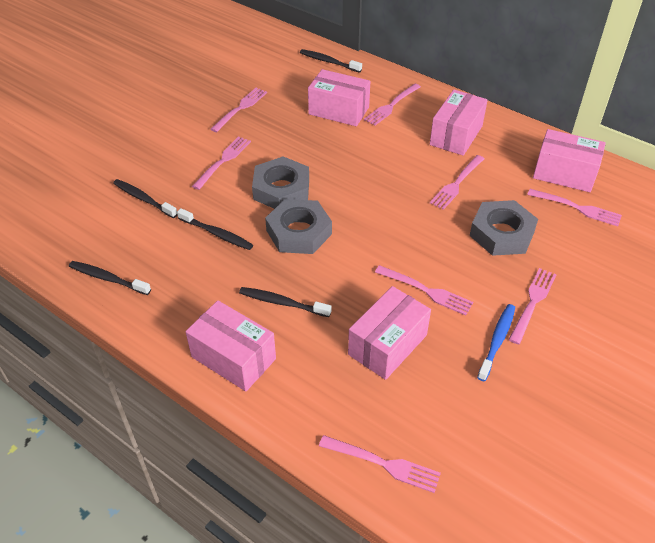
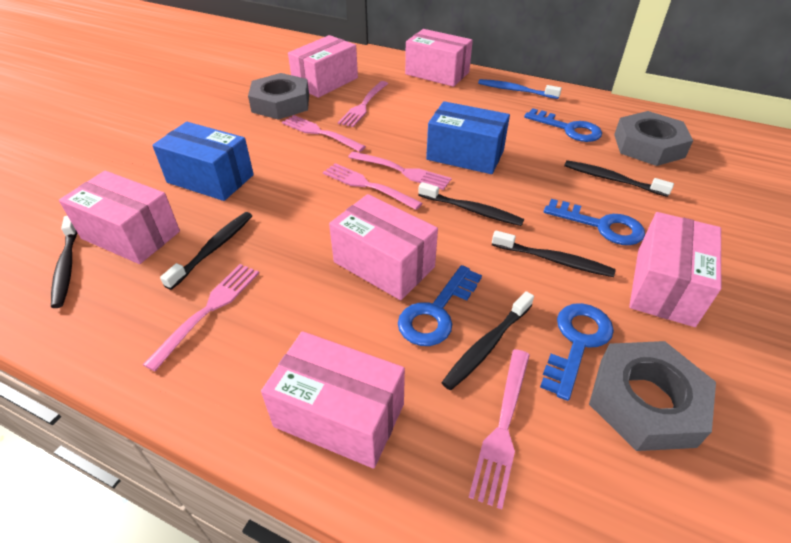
black toothbrush: [69,261,151,295] [113,179,177,218] [177,208,253,250] [239,287,332,317] [300,49,362,73] = 5 -> [51,216,77,308] [160,212,252,290] [418,182,524,226] [441,291,534,390] [492,231,616,277] [564,160,674,197] = 6
blue box: none = 0 -> [152,122,254,201] [426,101,510,174] = 2
blue key: none = 0 -> [398,265,482,346] [524,108,602,142] [540,303,614,401] [544,199,645,245] = 4
pink box: [185,300,276,391] [308,69,370,126] [348,286,431,380] [430,90,488,156] [533,129,606,192] = 5 -> [59,171,180,264] [261,331,405,469] [288,35,358,98] [329,194,438,300] [405,29,473,87] [629,212,721,327] = 6
pink fork: [192,136,251,190] [211,88,267,132] [319,435,441,493] [364,84,421,125] [375,265,473,316] [430,155,484,210] [508,268,557,345] [527,189,622,226] = 8 -> [143,264,259,371] [282,115,366,152] [323,163,422,210] [338,81,388,127] [348,151,452,190] [468,349,530,510] = 6

